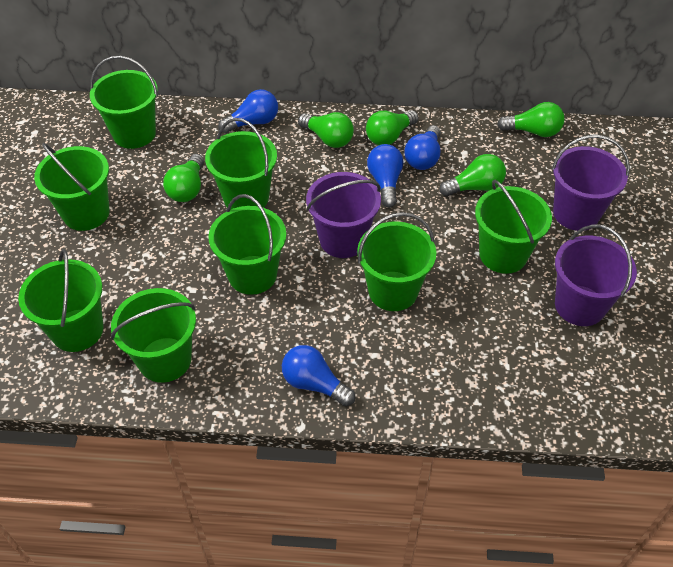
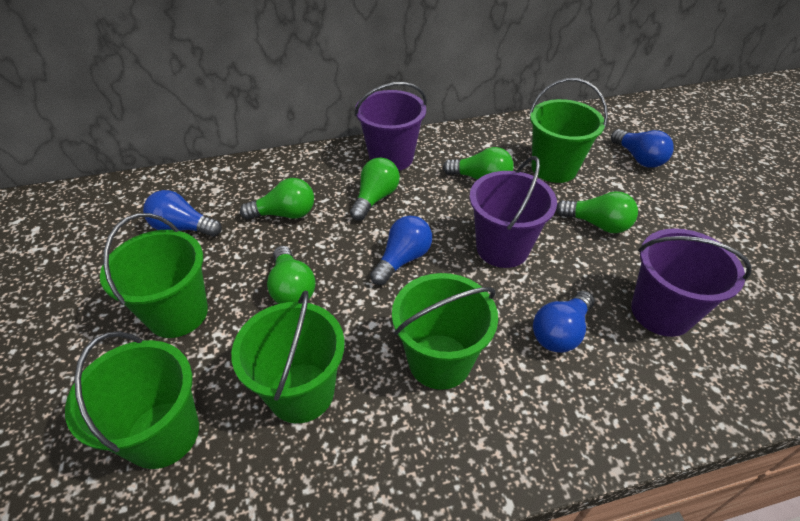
green bucket: [18,249,103,352] [34,143,110,231] [90,56,158,149] [111,288,196,383] [205,118,277,210] [208,194,286,295] [357,212,436,311] [475,180,552,274] = 8 -> [65,331,199,469] [100,213,208,338] [231,290,345,423] [392,273,498,390] [529,78,608,183] = 5

